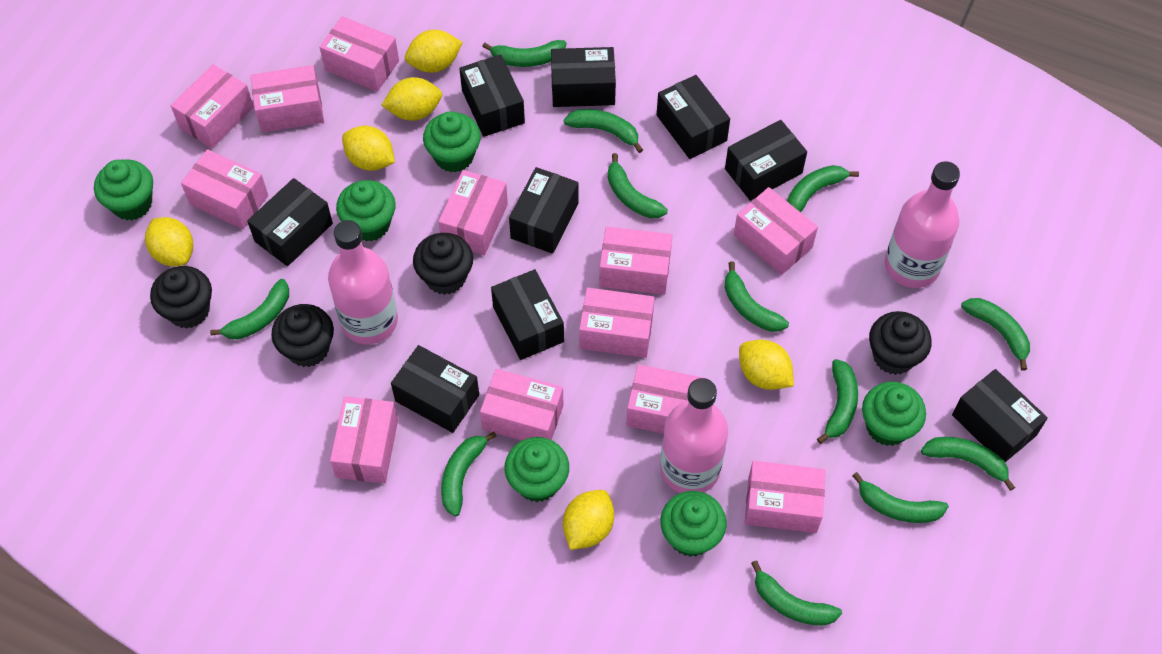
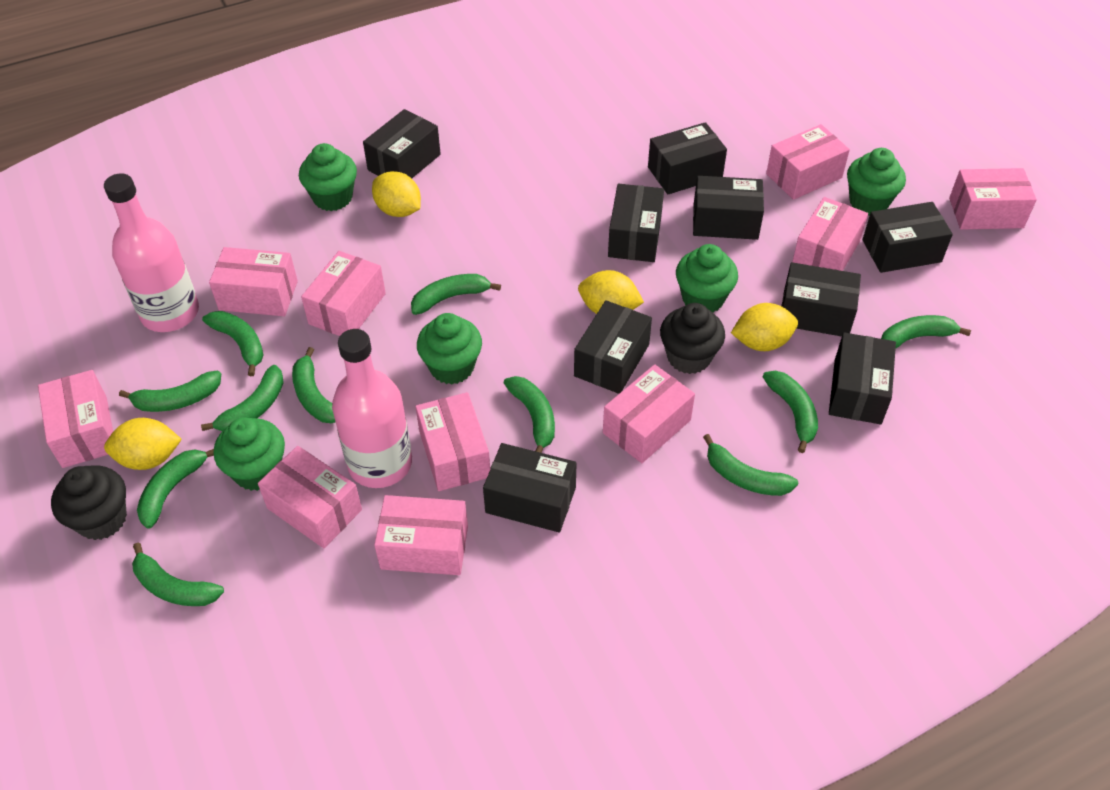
black cupcake: [150,266,212,329] [271,304,334,367] [413,233,473,295] [869,311,932,375] = 4 -> [51,465,127,540] [660,303,725,374] = 2
green banana: [210,279,289,339] [441,431,497,517] [482,40,566,67] [564,109,643,153] [608,153,668,218] [724,261,789,332] [751,561,842,626] [787,165,859,212] [817,359,858,444] [852,472,949,523] [921,437,1015,491] [961,298,1030,371] = 12 -> [119,371,221,412] [132,543,224,606] [137,449,214,529] [201,365,284,431] [202,311,264,376] [292,347,335,423] [411,274,501,315] [504,376,555,453] [703,434,798,496] [763,371,818,453] [881,315,971,348] = 11
green cupcake: [94,159,153,221] [336,180,396,242] [423,111,481,173] [505,437,569,502] [660,491,726,557] [862,382,926,446] = 6 -> [214,418,285,491] [299,143,357,211] [417,313,482,384] [676,244,738,313] [847,148,906,215] = 5
pink bottle: [328,220,398,344] [660,378,728,493] [885,161,960,288] = 3 -> [104,173,199,332] [332,329,412,488] = 2
pink box: [171,64,254,149] [181,149,268,229] [251,65,324,133] [320,16,399,92] [330,396,398,483] [438,170,508,255] [480,369,564,441] [579,287,655,358] [599,227,672,295] [626,364,707,434] [734,187,818,275] [745,461,826,533] = 12 -> [38,370,113,468] [209,247,298,316] [258,446,362,548] [301,251,386,336] [374,495,468,575] [415,392,490,491] [603,364,695,463] [766,124,850,200] [792,197,868,271] [949,168,1037,230] = 10
yellow lemon: [145,217,193,266] [342,126,395,171] [381,77,442,121] [405,30,463,73] [563,490,614,550] [739,340,794,390] = 6 -> [104,418,182,470] [372,171,421,217] [578,270,644,314] [731,303,798,351] = 4

